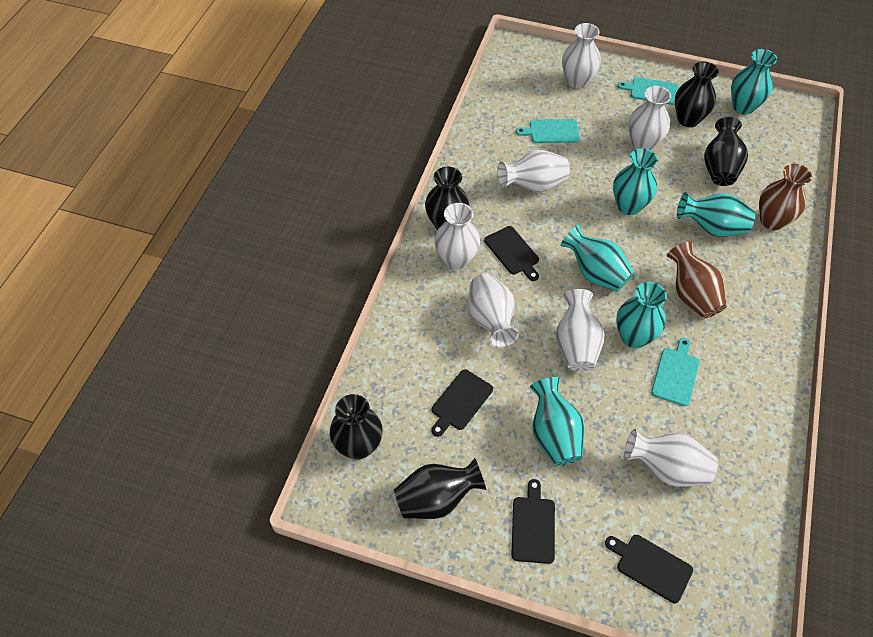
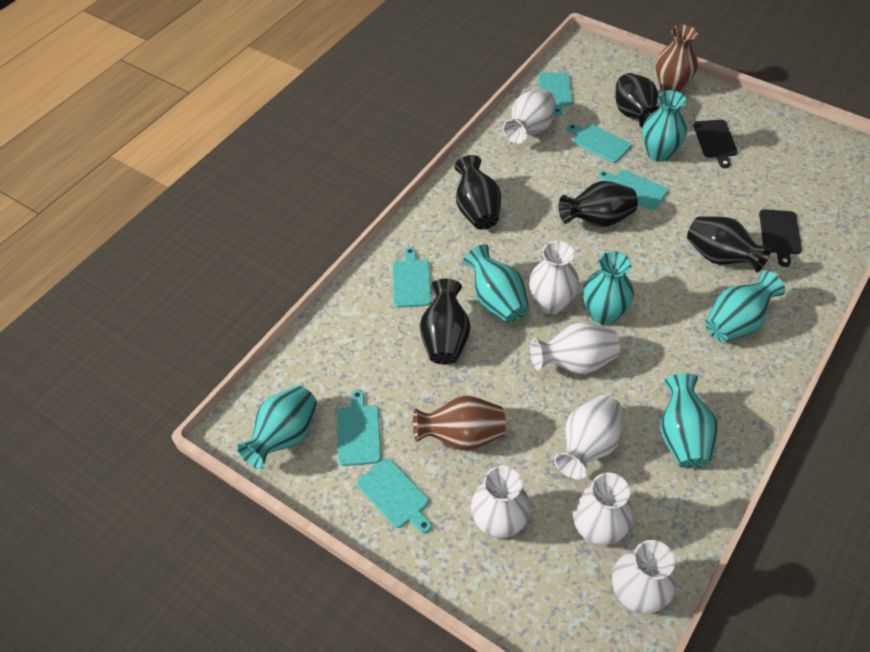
black cutting board: [431,369,493,437] [484,226,539,281] [512,479,555,564] [605,535,693,603] = 4 -> [694,120,738,168] [759,209,802,267] = 2
turquoise cutting board: [516,119,580,143] [617,77,679,105] [651,338,700,406] = 3 -> [337,389,381,466] [357,458,431,533] [392,247,431,308] [538,72,572,116] [567,124,632,163] [598,170,668,210] = 6

